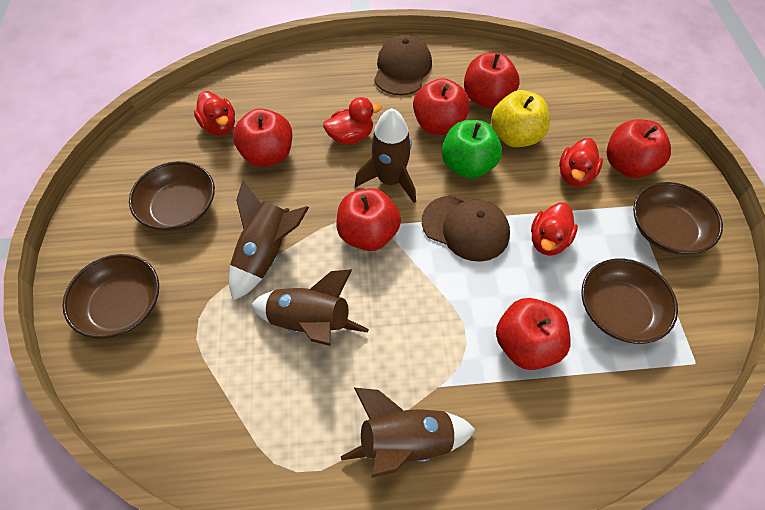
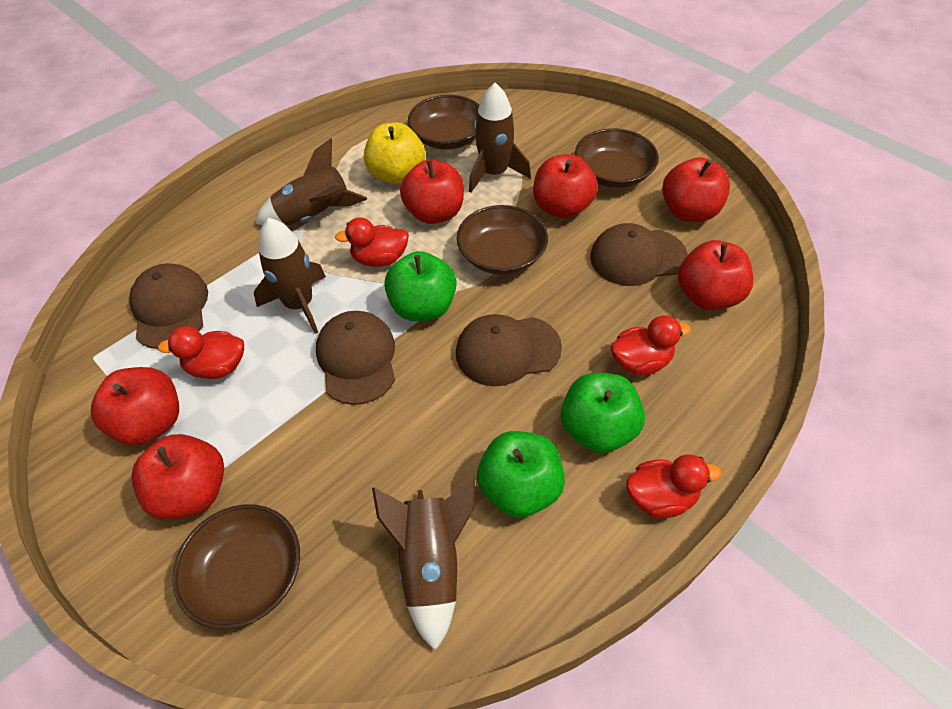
brown cap: [374,35,432,95] [422,196,510,262] = 2 -> [129,263,208,349] [316,311,395,405] [456,314,562,386] [590,223,688,286] = 4
green apple: [442,120,502,179] = 1 -> [384,251,457,321] [477,431,565,517] [561,373,645,453] = 3

